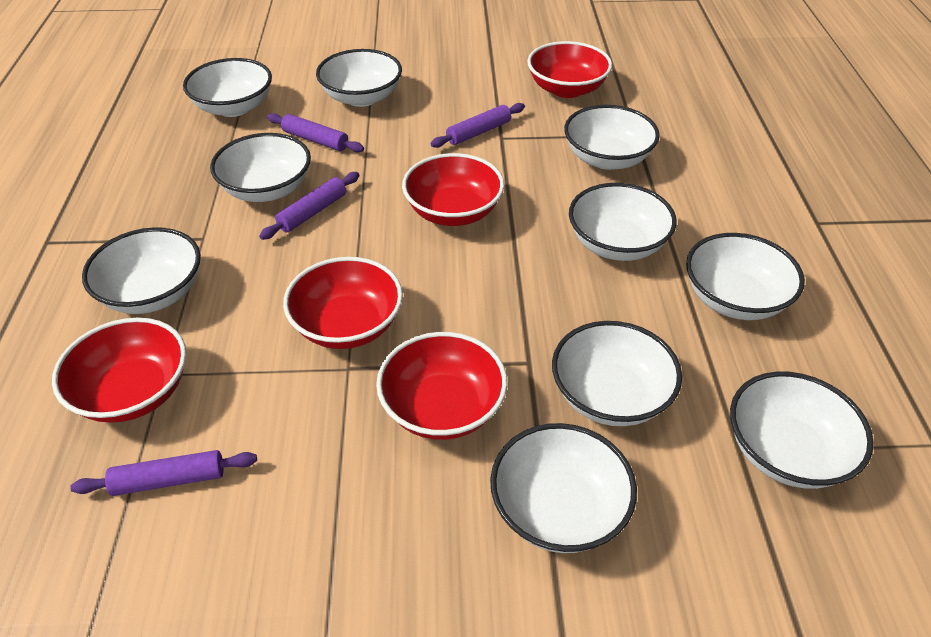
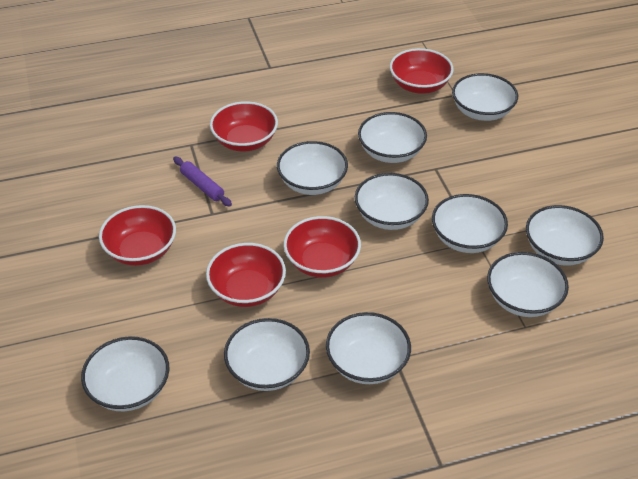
purple rolling pin: [70,450,257,496] [259,172,359,240] [267,113,364,152] [431,103,525,148] = 4 -> [173,157,232,207] = 1

